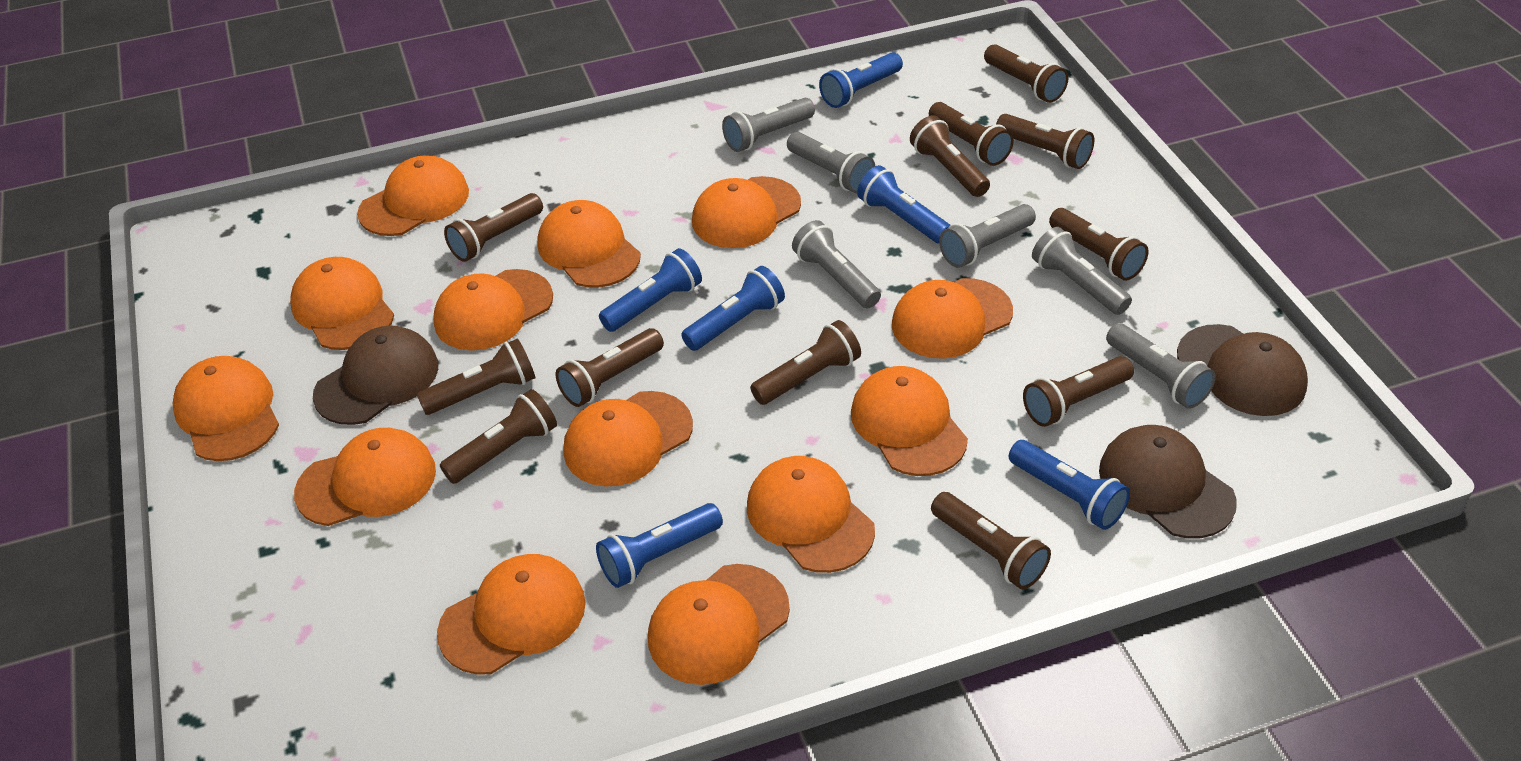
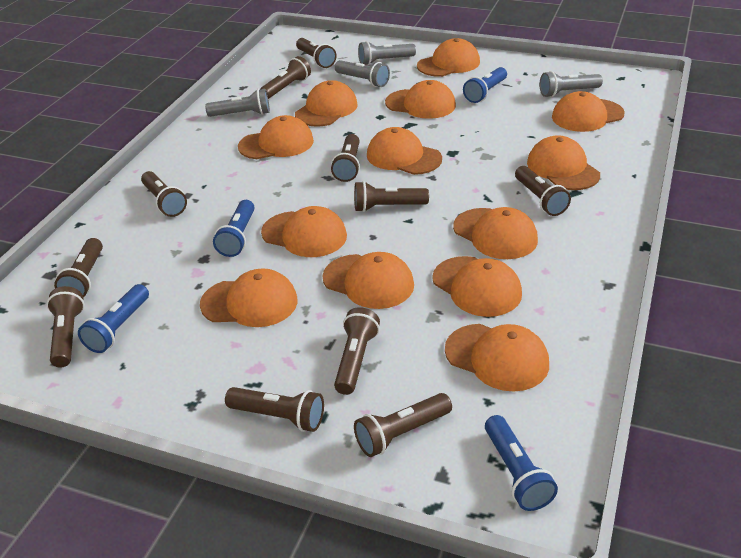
blue flashlight: [596,503,723,588] [599,248,702,332] [681,266,785,351] [819,52,903,108] [857,165,951,244] [1009,440,1130,530] = 6 -> [78,284,149,353] [213,200,254,257] [463,67,507,103] [485,415,558,511] = 4
brown cap: [313,326,438,425] [1099,425,1237,538] [1177,324,1308,416] = 3 -> none = 0
brown flashlight: [416,338,535,415] [440,389,557,484] [444,193,543,262] [556,328,664,407] [750,320,861,405] [910,115,990,197] [929,102,1014,166] [931,492,1051,589] [984,44,1068,103] [996,114,1094,169] [1023,356,1134,427] [1049,208,1148,281] = 12 -> [47,286,84,367] [54,238,103,298] [141,171,187,217] [225,387,324,432] [260,56,311,99] [296,38,336,68] [331,134,360,182] [334,307,380,395] [354,181,429,212] [354,393,452,457] [515,166,571,216] = 11
grey flashlight: [722,98,815,152] [787,132,875,193] [792,220,881,308] [939,204,1036,268] [1032,227,1132,315] [1106,323,1216,409] = 6 -> [205,89,270,117] [335,60,390,87] [358,41,416,65] [540,71,603,97] = 4

